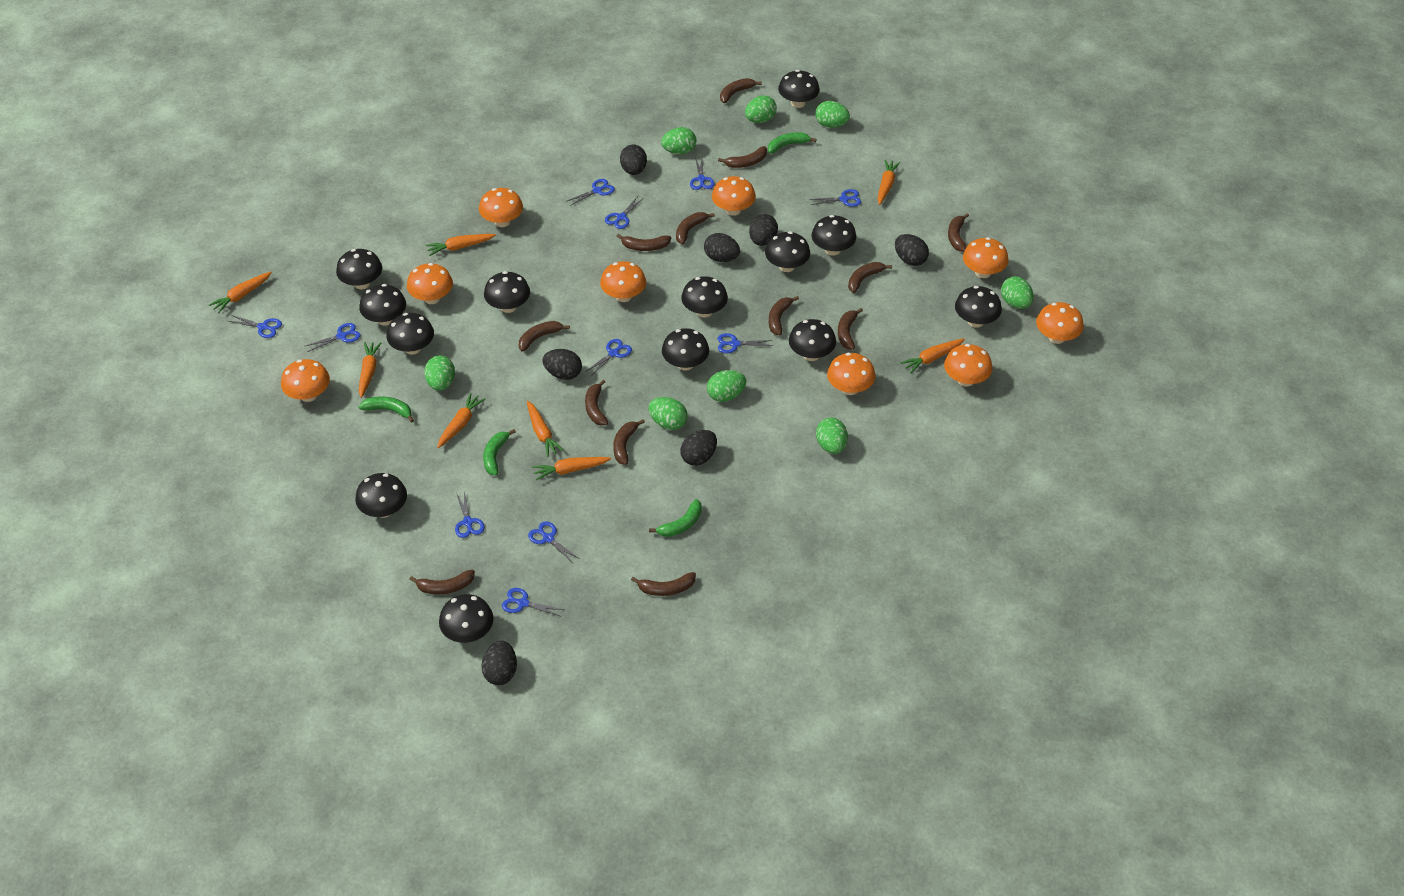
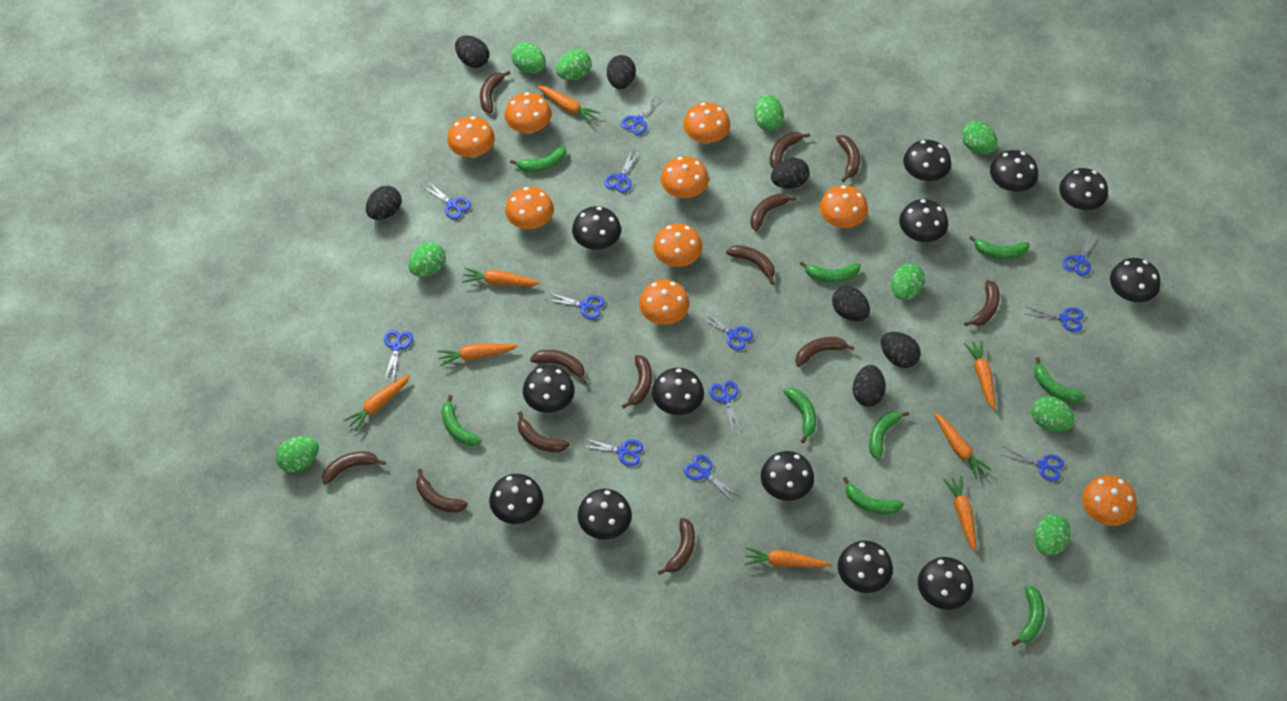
blue scissors: [229,315,282,338] [306,323,360,352] [455,491,485,538] [502,588,564,617] [528,521,579,563] [567,179,615,206] [585,339,632,376] [605,196,644,229] [690,157,715,190] [718,333,773,353] [809,189,861,207] = 11 -> [384,330,413,381] [422,182,471,219] [548,293,605,319] [581,438,643,466] [605,150,639,193] [621,94,661,135] [684,455,740,501] [698,311,753,351] [709,381,742,433] [1002,447,1064,481] [1025,307,1084,332] [1063,231,1099,276] = 12
green banana: [359,397,414,423] [483,429,516,476] [649,499,702,537] [768,132,817,154] = 4 -> [441,395,482,446] [510,146,566,172] [783,388,816,443] [800,262,861,283] [843,477,904,514] [869,411,909,460] [969,235,1030,259] [1012,585,1045,646] [1034,357,1085,403] = 9
green egg: [424,355,455,391] [649,397,688,430] [661,127,696,154] [707,370,746,402] [745,95,777,123] [815,101,850,128] [816,418,848,454] [1001,276,1034,309] = 8 -> [276,436,319,472] [408,242,445,277] [512,42,546,73] [556,49,591,80] [754,94,784,131] [892,264,925,300] [962,121,998,154] [1032,396,1075,431] [1035,514,1071,556] = 9

